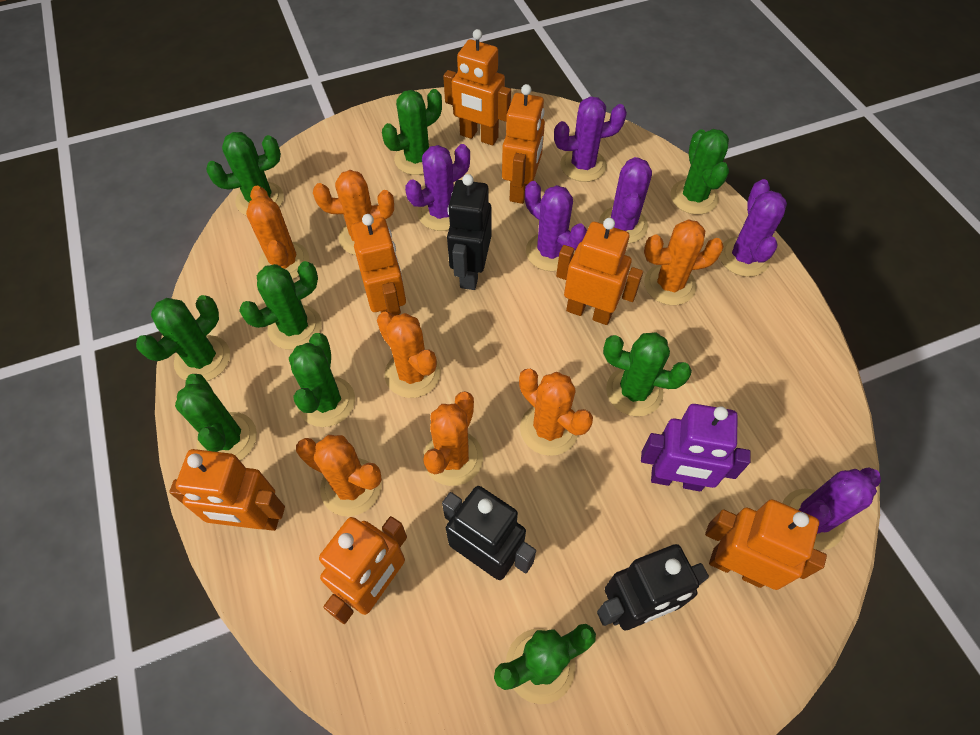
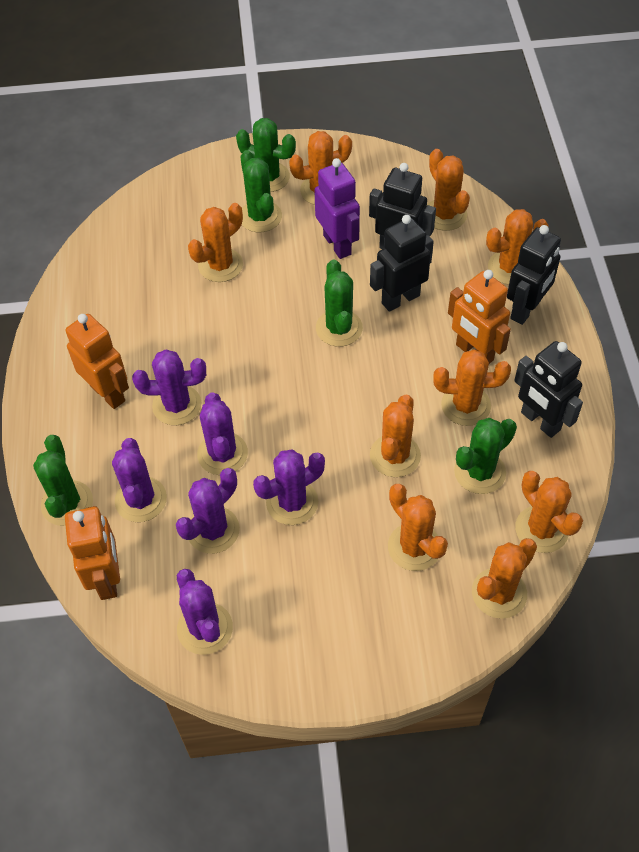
black robot: [442,486,536,580] [447,174,492,290] [597,544,709,630] = 3 -> [369,163,436,249] [370,215,434,312] [507,225,561,325] [514,341,583,438] = 4
green cactus: [136,295,230,381] [175,374,257,461] [206,132,284,216] [239,261,322,350] [289,333,355,427] [382,89,442,175] [494,624,596,704] [603,332,692,416] [670,129,729,215] = 9 -> [33,435,93,526] [236,118,296,192] [241,150,282,232] [316,260,363,347] [454,418,517,494] = 5
orange cactus: [246,186,309,279] [296,435,382,516] [313,170,394,255] [377,312,441,398] [423,391,483,486] [519,369,593,456] [644,219,724,305] = 7 -> [188,203,243,282] [289,131,352,205] [370,395,421,477] [388,484,448,571] [427,149,470,231] [433,349,511,426] [472,538,537,619] [486,209,549,285] [515,471,583,553] = 9
orange robot: [169,449,285,531] [319,516,407,624] [351,214,406,316] [443,29,511,145] [502,84,545,204] [556,218,643,325] [705,499,827,590] = 7 -> [65,314,129,409] [65,506,120,600] [448,270,511,364] = 3

